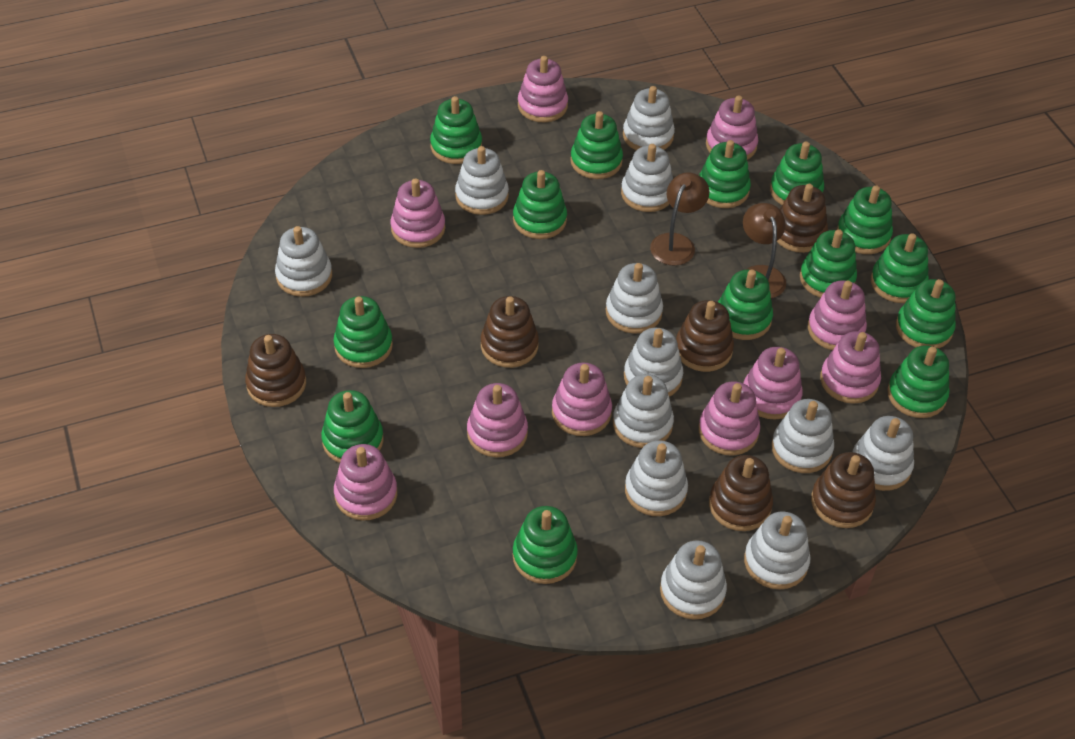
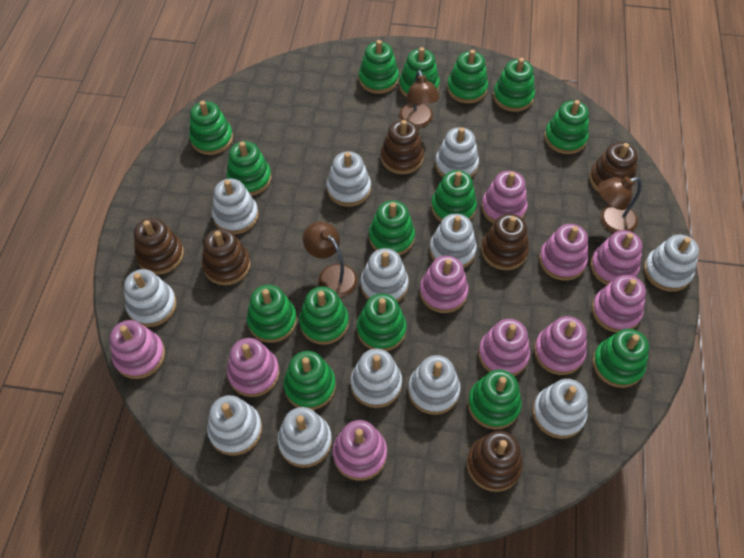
brown lamp: [650,172,709,266] [743,203,786,298] = 2 -> [303,221,357,297] [399,70,440,128] [598,177,642,233] = 3
green stacking toy: [321,390,384,463] [334,296,393,368] [430,96,482,164] [513,170,567,239] [513,506,578,584] [570,111,623,179] [699,140,751,208] [718,270,773,340] [770,142,824,205] [800,229,857,298] [837,185,893,254] [871,234,929,303] [887,345,949,418] [896,279,956,348] = 14 -> [189,101,233,155] [227,141,271,196] [247,285,297,343] [284,351,336,410] [299,286,349,345] [357,293,407,351] [359,40,399,94] [369,200,415,255] [399,47,440,97] [431,170,477,222] [447,50,488,103] [468,370,522,429] [493,58,535,112] [544,100,589,154] [593,329,649,388] = 15

